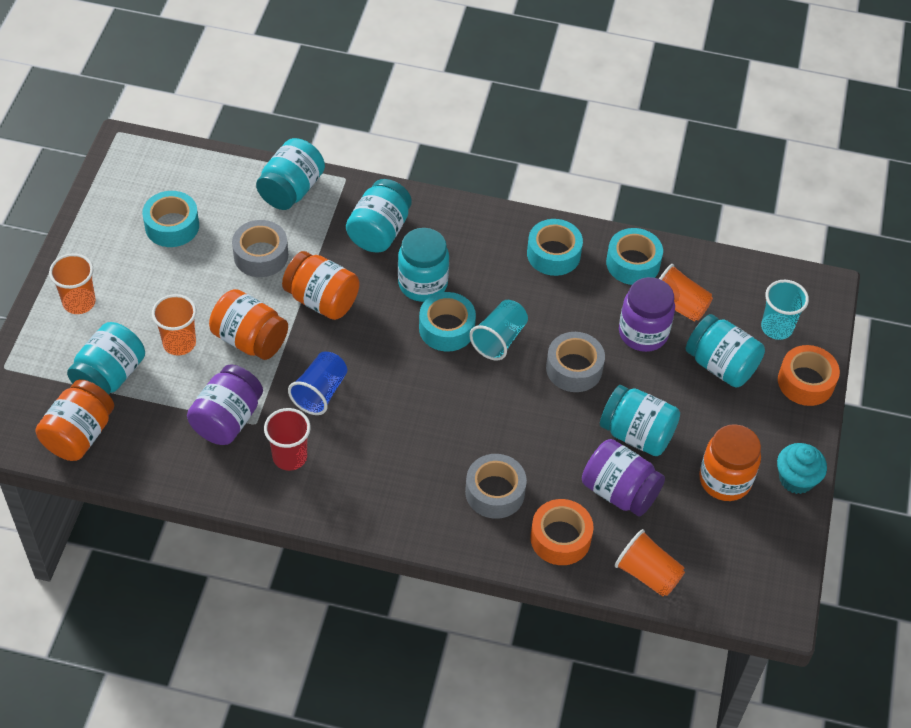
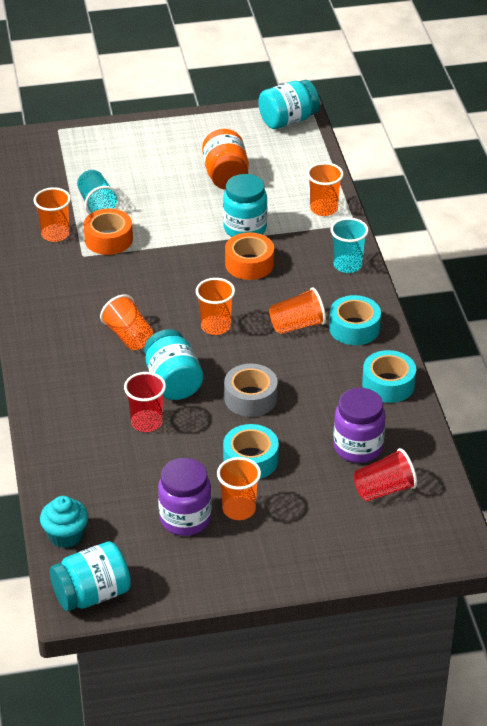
blue cup: [288,352,347,415] = 1 -> none = 0
grey tape: [232,220,288,277] [465,454,527,519] [546,332,605,392] = 3 -> [224,364,278,417] = 1
orange cup: [49,253,96,314] [152,294,197,356] [615,529,685,597] [659,264,713,322] = 4 -> [34,187,71,242] [100,294,153,350] [196,278,235,335] [217,457,261,520] [269,287,326,334] [307,162,344,216] = 6
orange jar: [36,379,114,461] [209,289,288,360] [282,251,359,320] [699,424,761,501] = 4 -> [202,129,249,190] = 1
purple jar: [187,364,263,445] [582,439,665,517] [619,277,675,352] = 3 -> [158,458,212,536] [333,388,386,463] = 2
red cup: [264,408,311,471] = 1 -> [124,372,166,432] [354,448,417,501] = 2
turquoise jar: [67,322,145,395] [256,138,325,210] [346,179,412,252] [398,228,449,302] [600,385,680,456] [686,314,765,388] = 6 -> [50,541,131,611] [144,329,203,400] [223,174,267,237] [258,80,320,129] = 4
turquoise tape: [142,191,199,247] [419,292,476,352] [527,219,583,276] [606,228,663,285] = 4 -> [223,424,279,479] [329,295,381,345] [362,350,416,403] = 3

